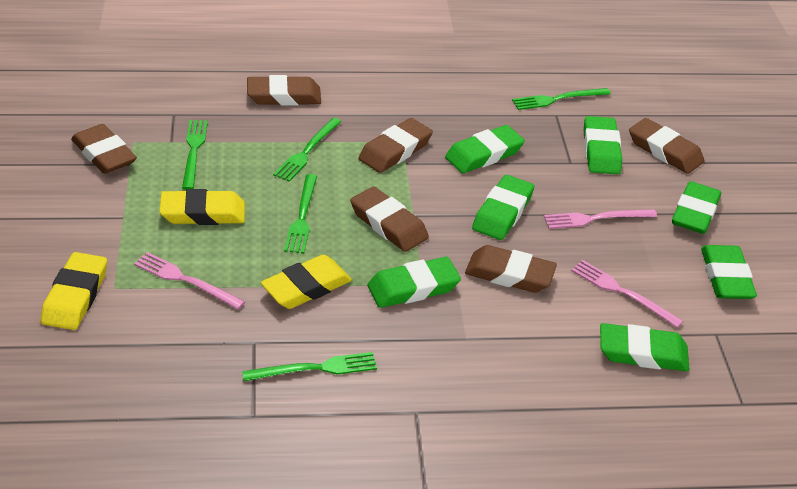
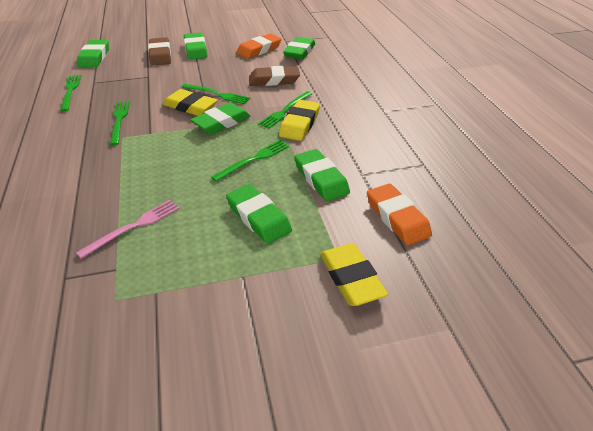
brown eraser: [71,124,137,174] [247,75,321,106] [350,187,429,252] [358,118,433,173] [465,245,557,293] [629,118,704,174] = 6 -> [148,37,171,66] [249,66,300,86] = 2
green eraser: [367,257,461,308] [445,125,525,173] [472,175,534,240] [584,116,622,174] [600,323,689,371] [672,181,721,234] [701,245,757,299] = 7 -> [77,40,109,67] [184,32,208,60] [190,102,251,134] [226,184,292,244] [283,37,315,59] [294,149,350,202] = 6
orange eraser: none = 0 -> [236,33,282,59] [367,183,432,245] = 2
pink fork: [134,252,245,309] [544,209,657,229] [571,260,683,328] = 3 -> [76,200,180,259] = 1

